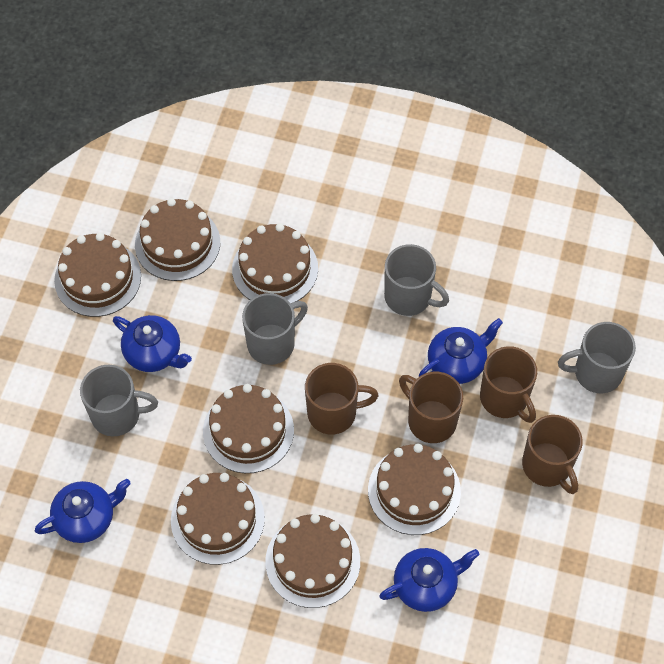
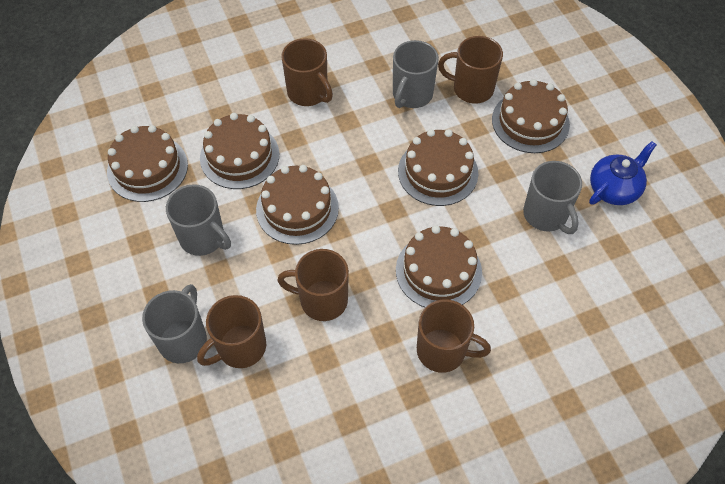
blue teapot: [35,479,131,543] [113,315,192,372] [379,548,479,612] [419,318,503,384] = 4 -> [589,141,656,205] = 1
brown cake: [54,233,141,317] [135,198,220,281] [171,473,265,565] [203,384,294,473] [232,223,318,304] [265,514,360,608] [368,444,461,535] = 7 -> [107,125,188,202] [200,113,279,189] [256,165,339,245] [396,225,482,307] [398,129,478,206] [492,79,570,153] = 6
brown mug: [305,363,379,435] [399,372,463,443] [480,346,537,423] [522,415,583,494] = 4 -> [197,295,266,368] [277,249,349,321] [281,38,333,106] [417,299,491,373] [438,36,503,104] = 5

